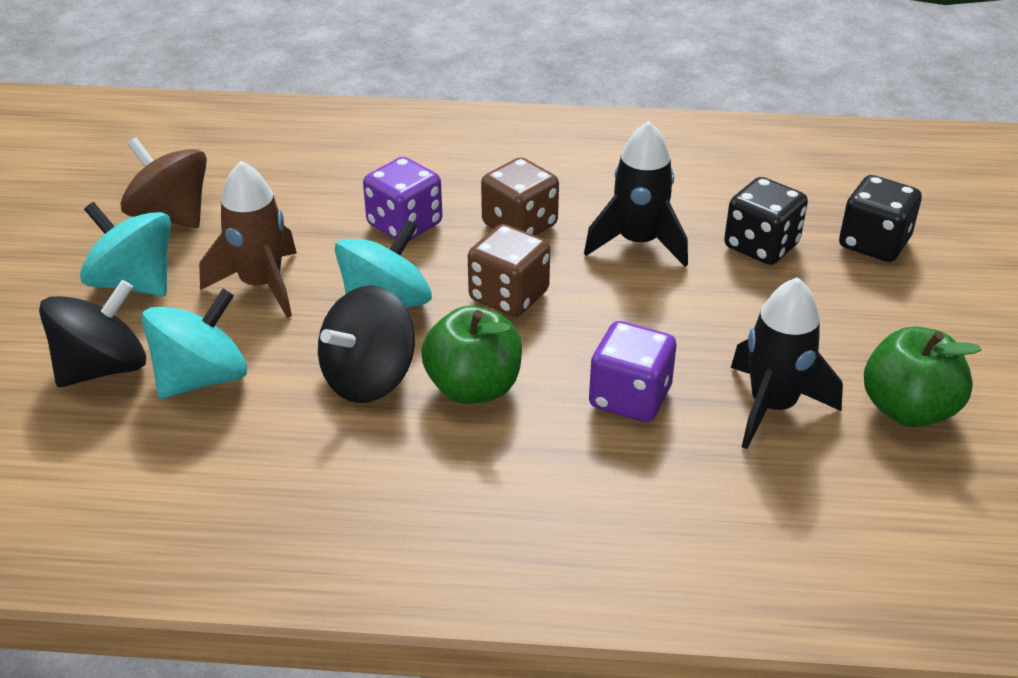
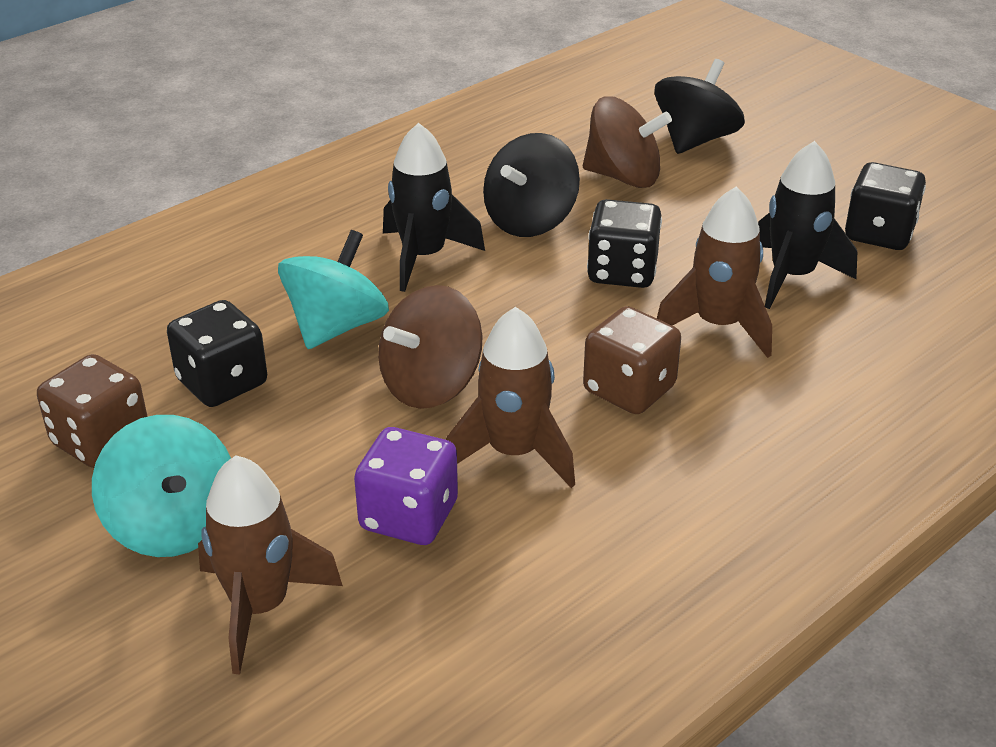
black dice: [724,177,808,265] [839,175,922,262] = 2 -> [167,300,267,407] [587,199,662,288] [845,162,926,250] = 3
brown rocket: [199,161,297,318] = 1 -> [198,455,343,675] [446,307,575,488] [657,187,772,358] = 3
brown spinning top: [120,138,207,228] = 1 -> [378,285,483,409] [583,96,672,188] = 2
green apple: [421,306,522,404] [864,327,981,427] = 2 -> none = 0
purple dice: [363,157,442,241] [589,321,676,422] = 2 -> [354,427,458,545] = 1
turquoise spinning top: [80,202,171,296] [141,289,247,399] [335,219,432,308] = 3 -> [92,415,231,557] [278,230,389,349] = 2

